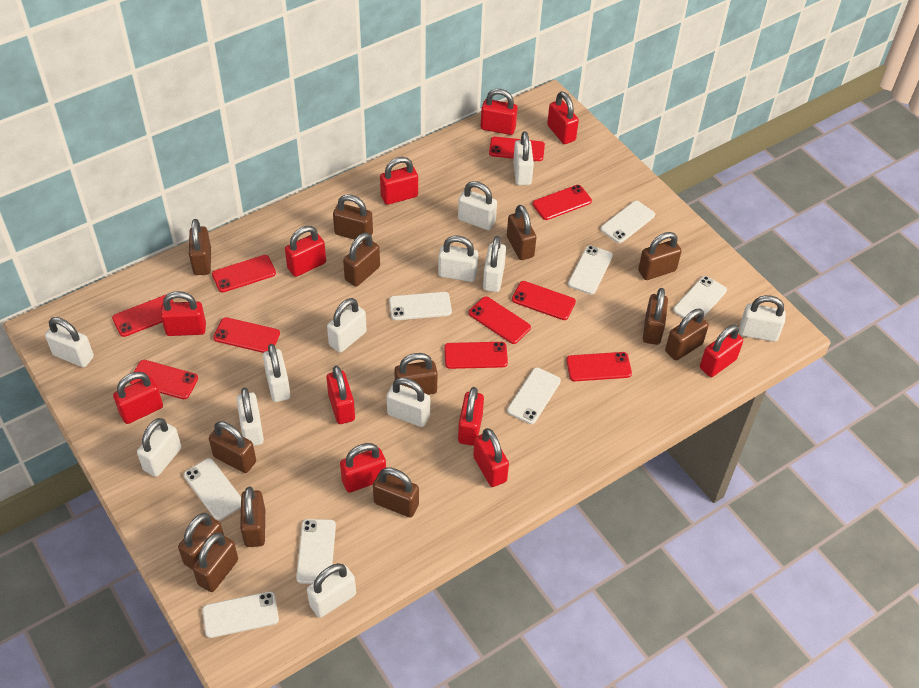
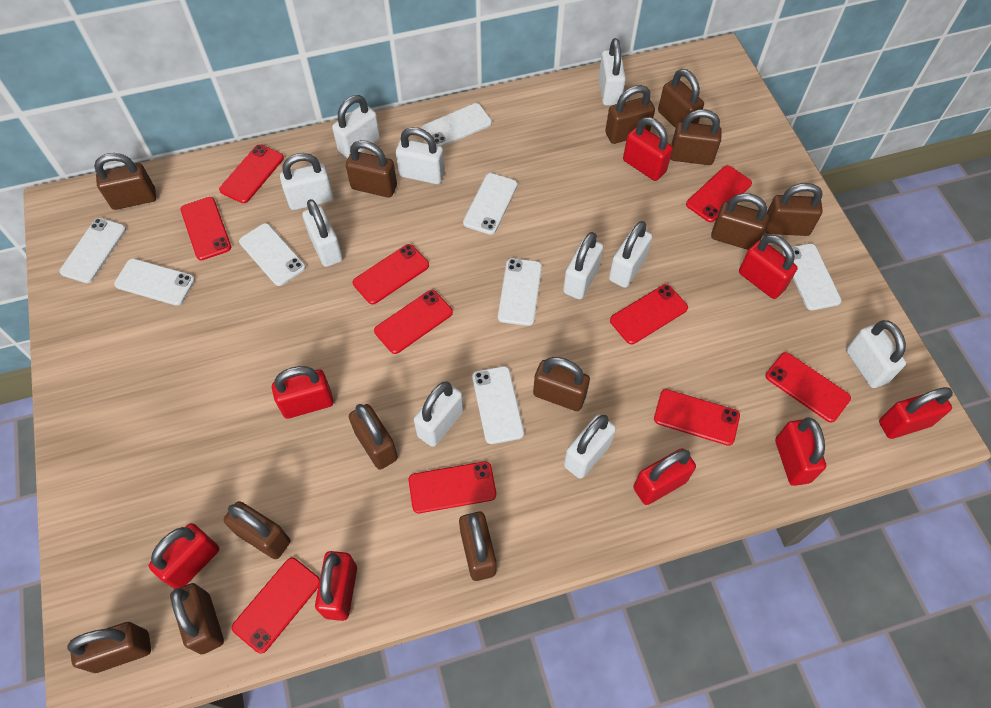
red padlock: [113,372,163,424] [161,291,206,336] [285,226,326,277] [326,366,355,424] [340,443,386,493] [380,157,418,205] [458,387,484,446] [473,428,509,487] [481,89,518,135] [547,91,579,144] [700,325,743,377] = 11 -> [149,523,219,589] [272,366,334,419] [315,551,357,621] [623,117,673,181] [633,448,696,505] [739,235,798,299] [775,417,826,486] [879,387,953,439] = 8
white padlock: [45,317,94,367] [137,418,181,477] [236,388,264,446] [263,344,291,402] [307,563,356,618] [327,298,367,353] [387,377,430,427] [438,236,478,282] [458,181,497,230] [483,236,506,292] [513,131,534,185] [739,295,786,342] = 12 -> [280,153,334,210] [302,199,343,267] [332,95,380,159] [396,127,445,184] [414,381,464,447] [563,232,603,299] [564,414,616,479] [599,38,626,106] [609,221,652,288] [846,320,906,388] = 10

